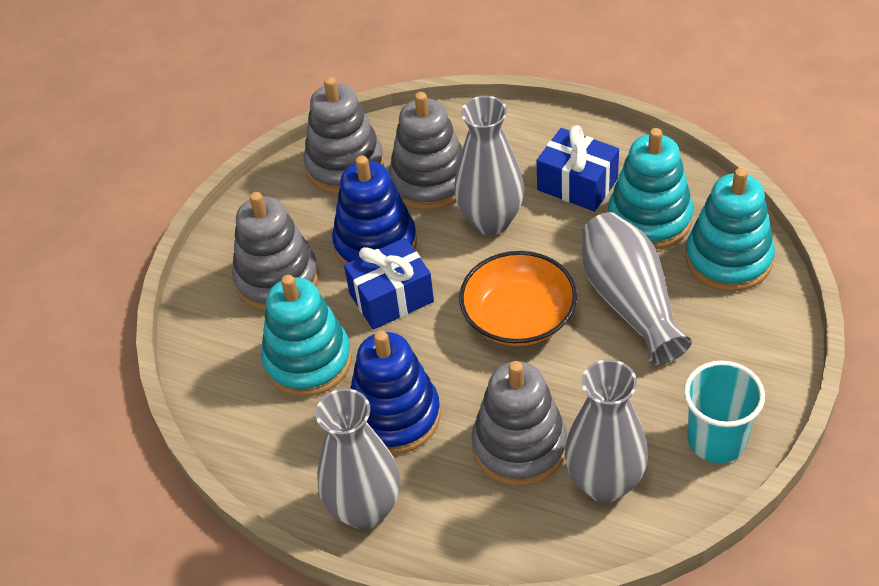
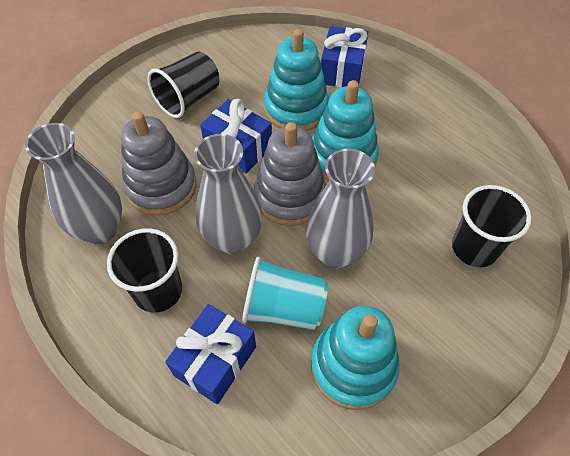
black cup: none = 0 -> [107,228,182,313] [148,52,219,118] [452,185,532,267] = 3
blue gift: [344,238,434,330] [537,125,619,212] = 2 -> [165,304,256,404] [200,99,272,174] [321,26,368,88] = 3
blue stacking toy: [332,156,417,266] [350,331,441,454] = 2 -> none = 0
grey stacking toy: [232,192,319,311] [304,77,384,194] [389,92,462,210] [472,361,567,486] = 4 -> [121,112,196,216] [254,122,326,226] = 2
grey vase: [316,388,400,529] [454,96,524,235] [565,359,648,503] [582,212,692,365] = 4 -> [25,123,122,244] [194,134,263,254] [306,148,375,268] = 3
orange bowl: [459,251,577,346] = 1 -> none = 0

